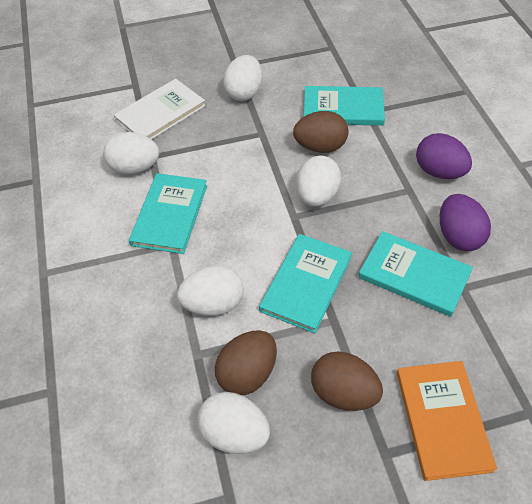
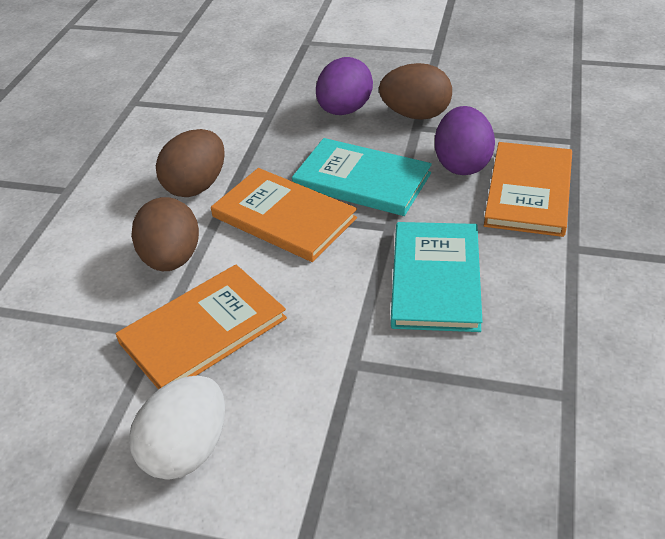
orange book: [397,361,497,481] = 1 -> [115,265,287,390] [211,168,357,262] [484,142,572,237] = 3
turquoise book: [129,173,207,254] [259,234,352,333] [304,86,385,126] [358,231,473,317] = 4 -> [292,138,432,216] [391,222,482,332] = 2
white book: [114,79,206,139] = 1 -> none = 0
white egg: [103,132,159,174] [177,265,244,316] [197,392,270,454] [223,55,263,101] [296,155,341,207] = 5 -> [129,375,225,480] = 1

